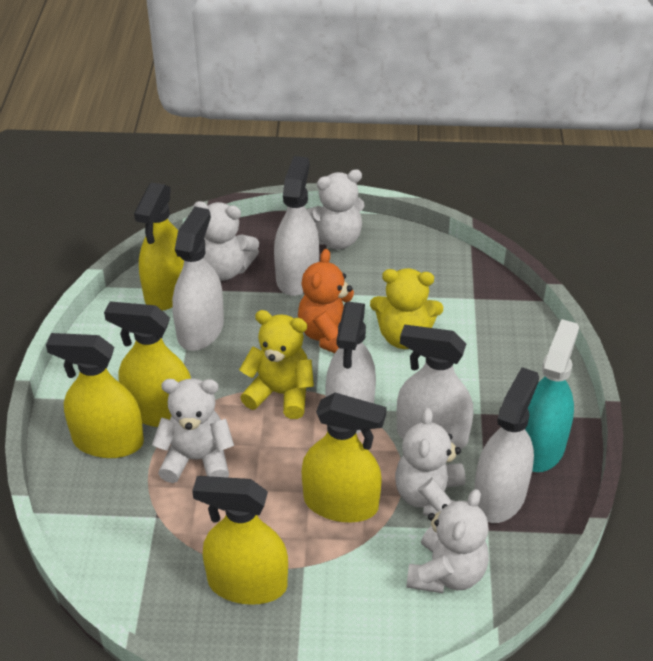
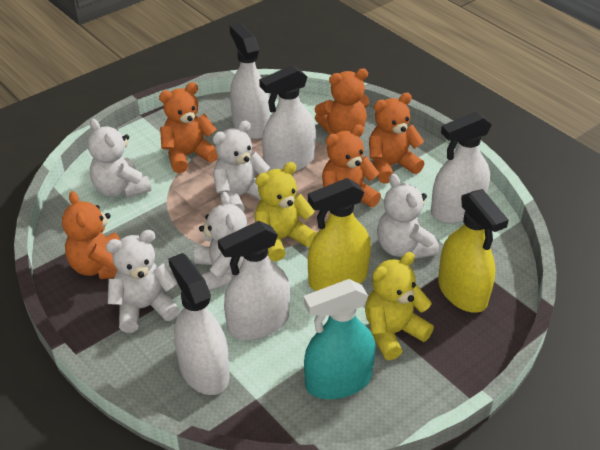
orange teddy bear: [298,249,354,353] = 1 -> [62,191,121,279] [159,82,218,173] [315,69,369,134] [322,124,381,207] [369,93,424,184] = 5
yellow spray bottle: [46,333,144,458] [104,301,191,427] [134,182,184,311] [192,476,288,605] [301,393,387,523] = 5 -> [308,178,371,291] [438,189,509,313] = 2

